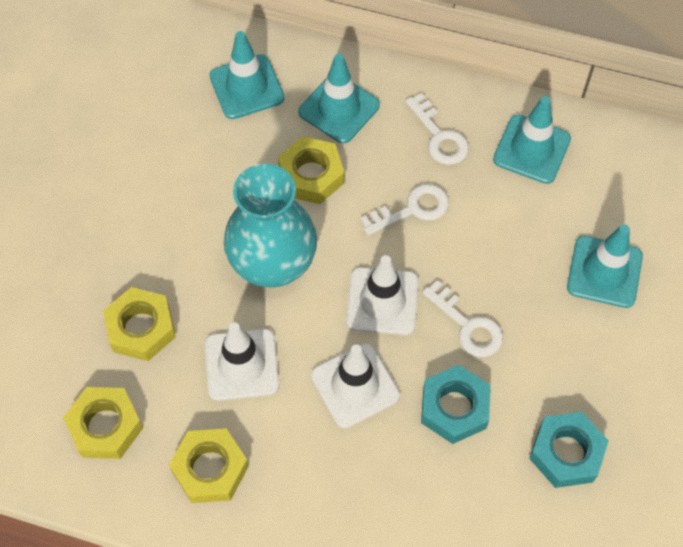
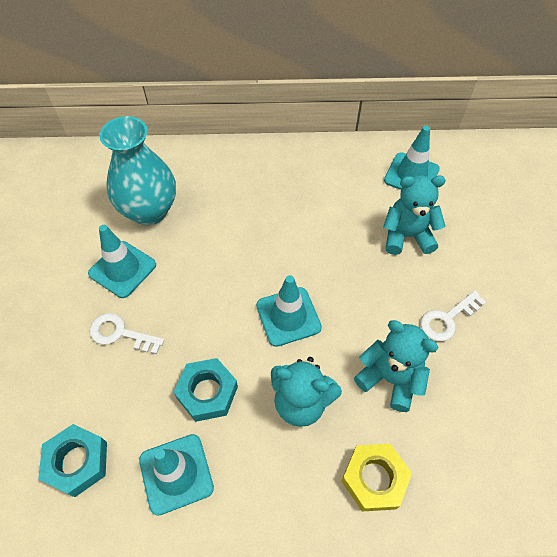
turquoise teddy bear: none = 0 -> [271,357,342,427] [354,320,438,412] [383,175,446,255] = 3
white key: [360,184,449,236] [405,93,469,165] [422,280,503,357] = 3 -> [89,313,164,354] [420,291,486,341] = 2
white traffic cone: [205,322,279,401] [311,343,400,429] [346,255,419,335] = 3 -> none = 0
yellow nut: [63,387,143,459] [103,287,176,361] [169,428,249,503] [278,136,344,204] = 4 -> [342,444,412,511] = 1

